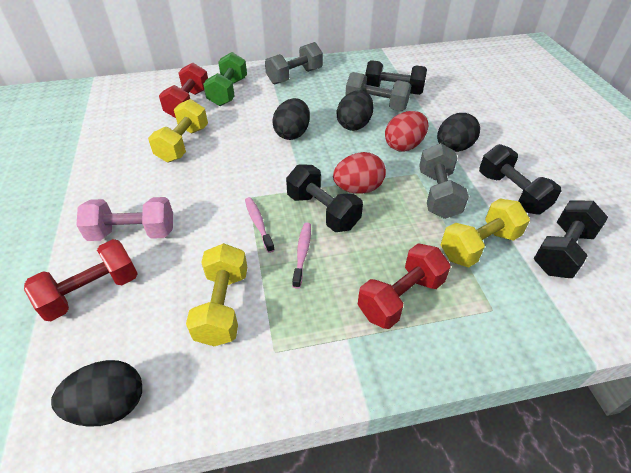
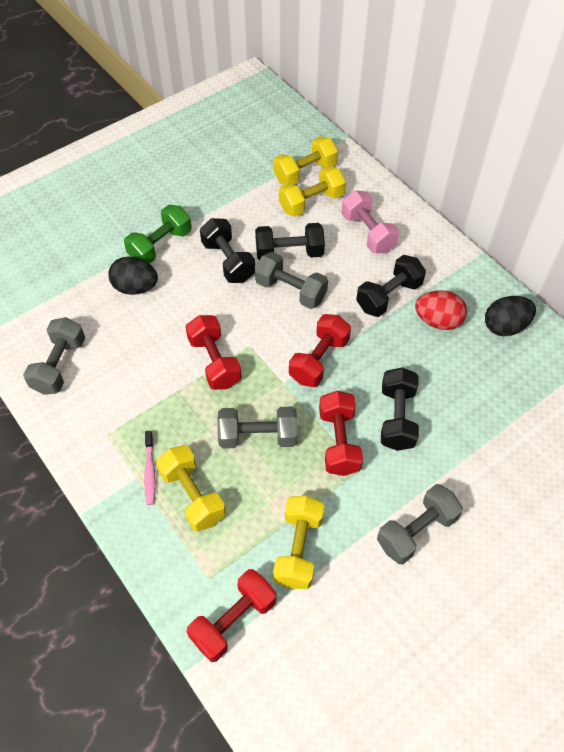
black egg: [51,360,142,427] [272,98,310,140] [337,90,374,131] [437,113,480,152] = 4 -> [108,257,158,295] [485,296,536,336] = 2
grey dumbbell: [265,42,323,84] [345,72,411,111] [419,143,469,219] = 3 -> [23,317,85,395] [217,407,297,448] [255,252,328,309] [377,484,463,564] = 4
pink toothbrush: [245,197,275,253] [292,223,311,289] = 2 -> [144,431,156,505] = 1
red dumbbell: [24,239,138,321] [159,63,208,118] [357,243,450,329] = 3 -> [186,315,242,390] [187,569,277,662] [289,314,351,387] [319,391,363,476] = 4
red egg: [333,152,386,194] [385,111,428,151] = 2 -> [415,290,467,330] = 1
yellow dumbbell: [148,99,208,162] [186,243,247,346] [441,199,530,267] = 3 -> [156,445,226,532] [273,136,338,185] [273,496,324,589] [279,166,346,217] = 4

